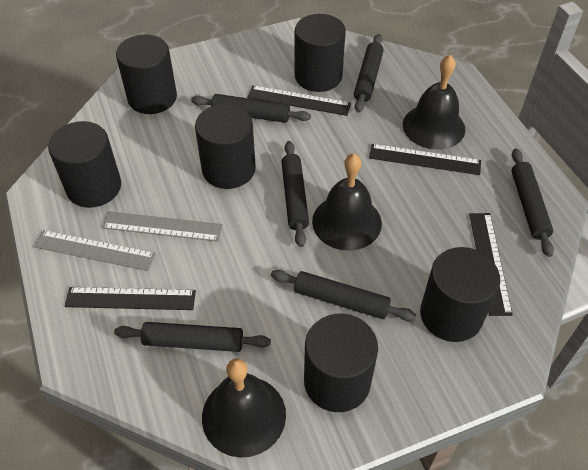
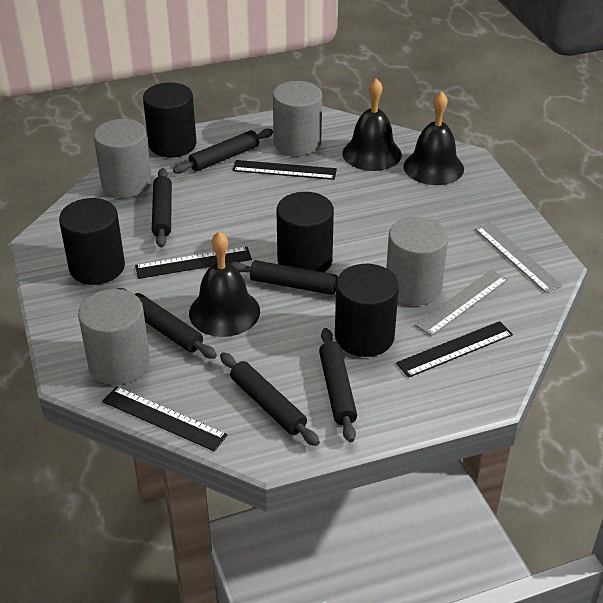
black cylinder: [48,121,121,208] [116,34,177,114] [195,104,256,189] [295,14,346,92] [304,314,378,412] [420,247,500,342] = 6 -> [59,198,125,285] [143,82,197,157] [276,192,334,272] [335,264,399,357] = 4
grey cylinder: none = 0 -> [78,289,150,385] [94,119,152,198] [273,81,322,156] [386,217,448,305] = 4

